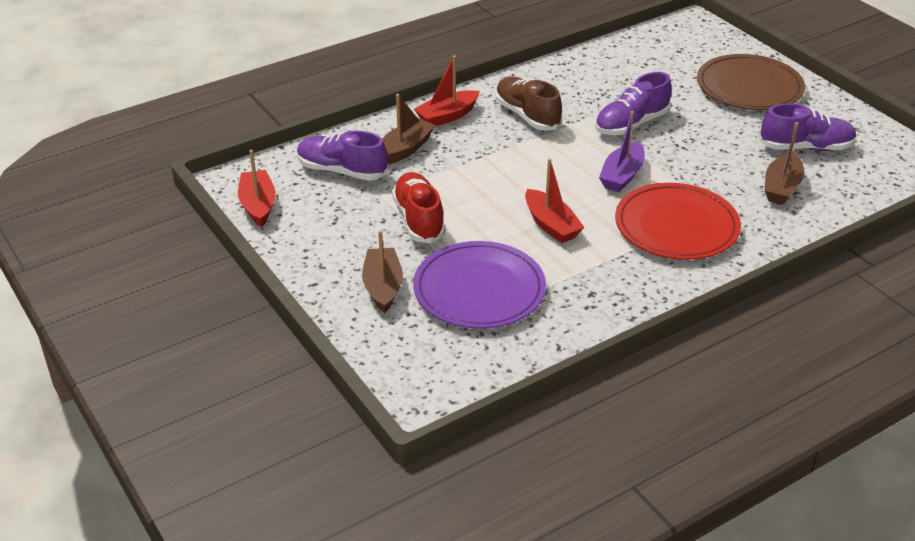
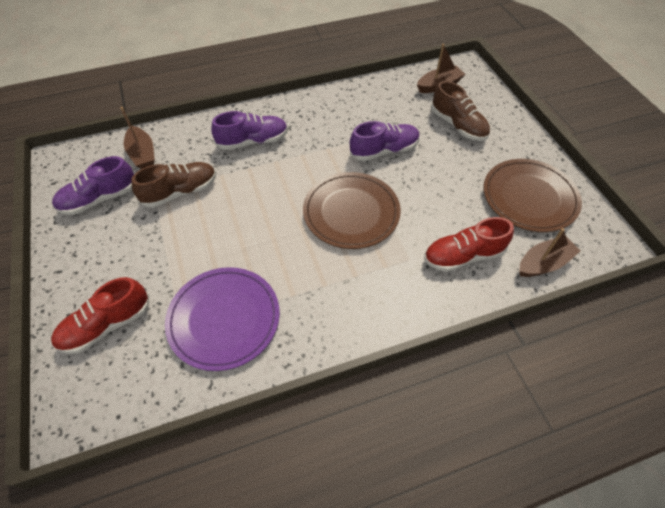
brown plate: [697,54,805,110] = 1 -> [303,172,401,249] [483,159,582,232] = 2
brown shoe: [495,77,562,131] = 1 -> [132,162,216,208] [431,81,490,141] = 2
purple boat: [599,111,645,192] = 1 -> none = 0
red boat: [238,150,276,227] [414,55,480,126] [525,159,585,243] = 3 -> none = 0
red plate: [615,183,741,260] = 1 -> none = 0
red shoe: [392,172,445,243] = 1 -> [51,277,149,354] [424,217,514,272] = 2

